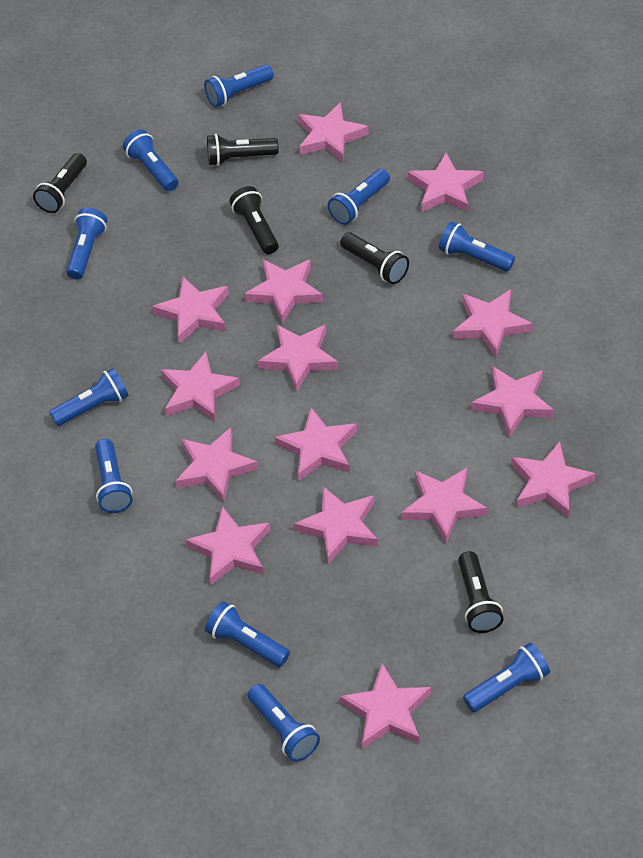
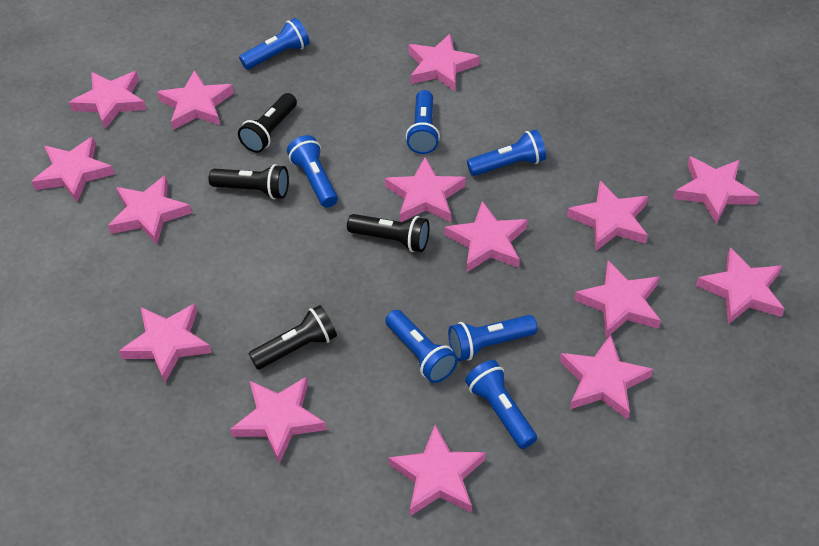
black flashlight: [33,153,87,213] [207,134,279,166] [230,186,279,254] [340,232,409,284] [458,551,504,633] = 5 -> [208,164,289,199] [238,93,297,153] [249,305,337,370] [347,214,430,252] = 4
blue flashlight: [49,368,129,426] [66,208,107,280] [95,439,132,513] [123,129,179,191] [204,65,273,107] [205,601,290,667] [248,684,320,762] [328,169,390,225] [439,221,515,272] [463,642,550,712] = 10 -> [239,18,310,70] [287,135,338,208] [385,310,458,383] [406,90,440,154] [448,315,538,361] [465,360,537,449] [467,129,546,176] = 7

